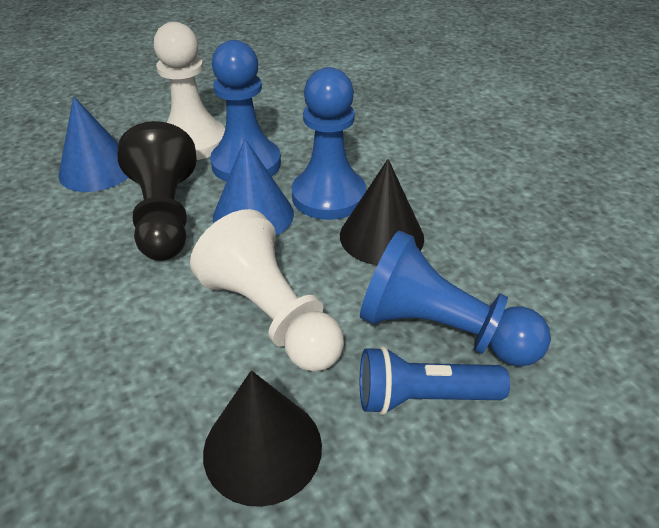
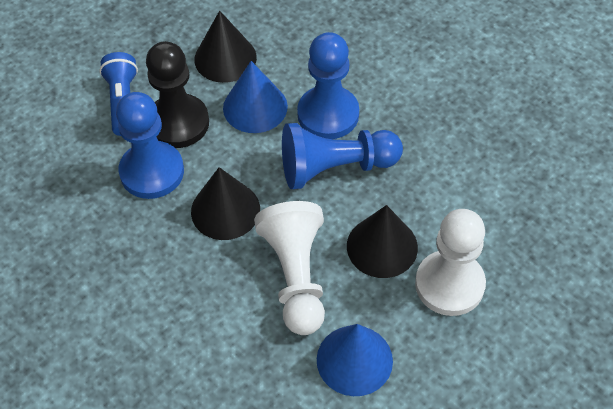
black cone: [203,370,322,507] [340,159,424,265] = 2 -> [191,167,260,240] [194,11,257,83] [347,205,418,278] = 3

